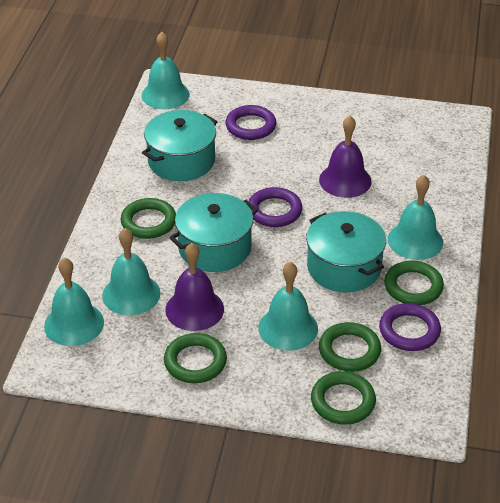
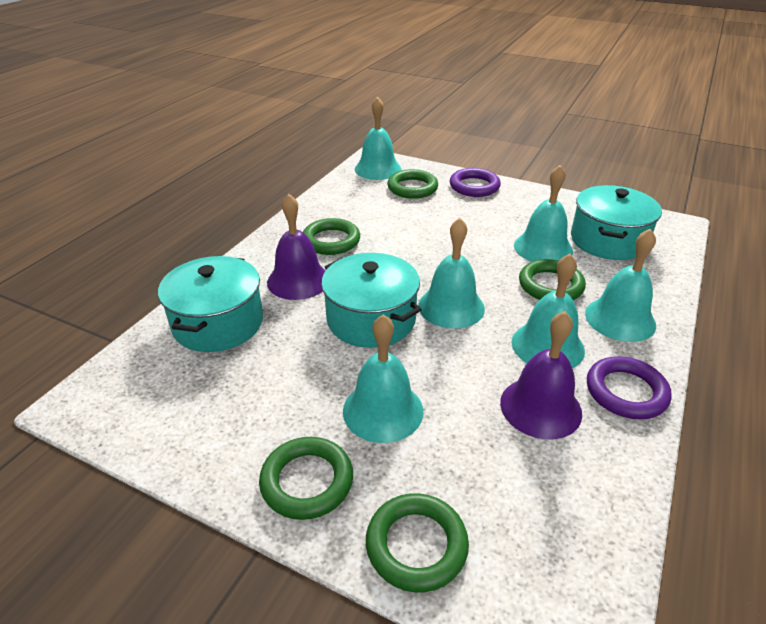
purple ring: [226,105,276,140] [249,187,302,227] [379,303,441,351] = 3 -> [450,168,501,197] [587,356,672,419] = 2
turquoise bell: [44,257,104,346] [102,228,161,315] [141,32,190,109] [258,262,318,351] [388,175,443,260] = 5 -> [343,314,423,443] [355,96,401,180] [418,218,485,329] [512,254,585,368] [514,165,573,262] [585,229,656,342] = 6

